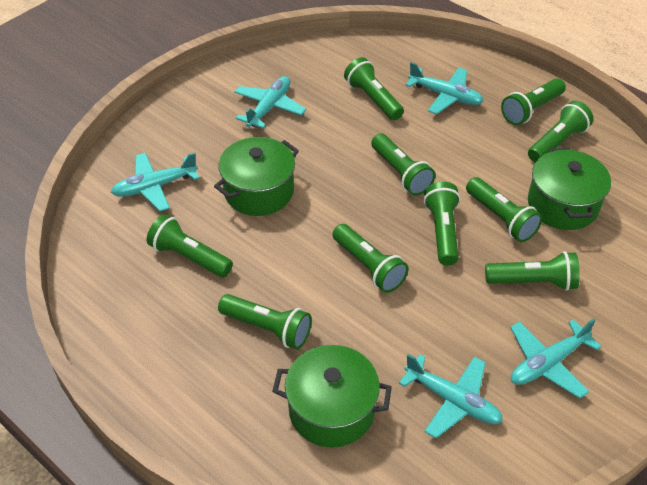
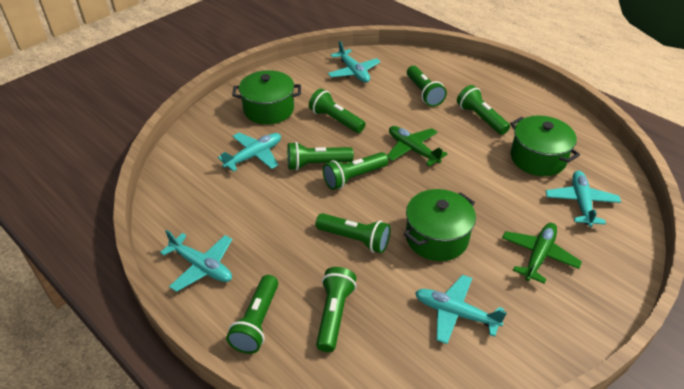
green flashlight: [147,214,233,278] [218,294,312,350] [333,224,409,293] [344,57,404,120] [371,133,435,196] [424,182,460,265] [466,177,542,242] [485,251,580,291] [501,78,566,125] [528,101,594,163] = 10 -> [226,275,278,354] [287,142,354,170] [309,89,366,133] [315,213,391,253] [316,267,357,352] [323,152,388,190] [407,66,447,107] [457,85,510,135] = 8
green plane: none = 0 -> [387,126,448,166] [502,223,582,284] = 2

